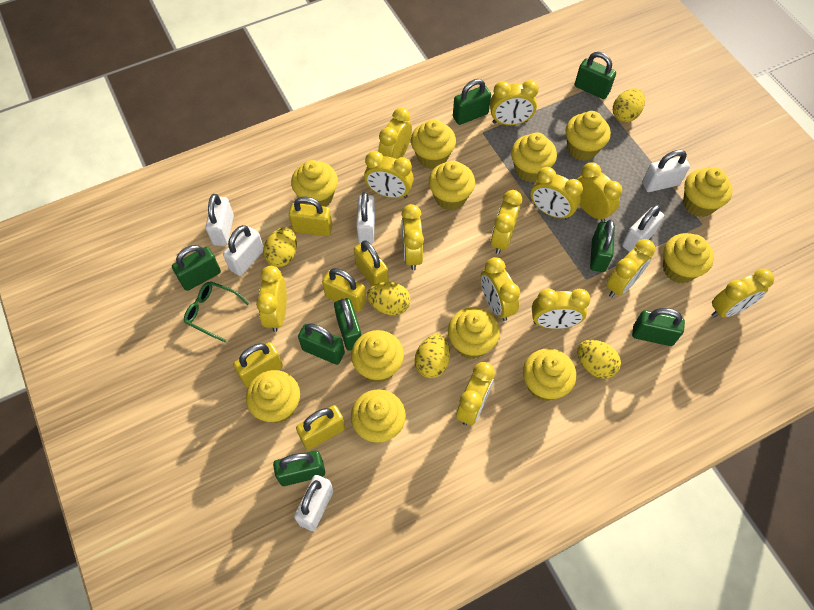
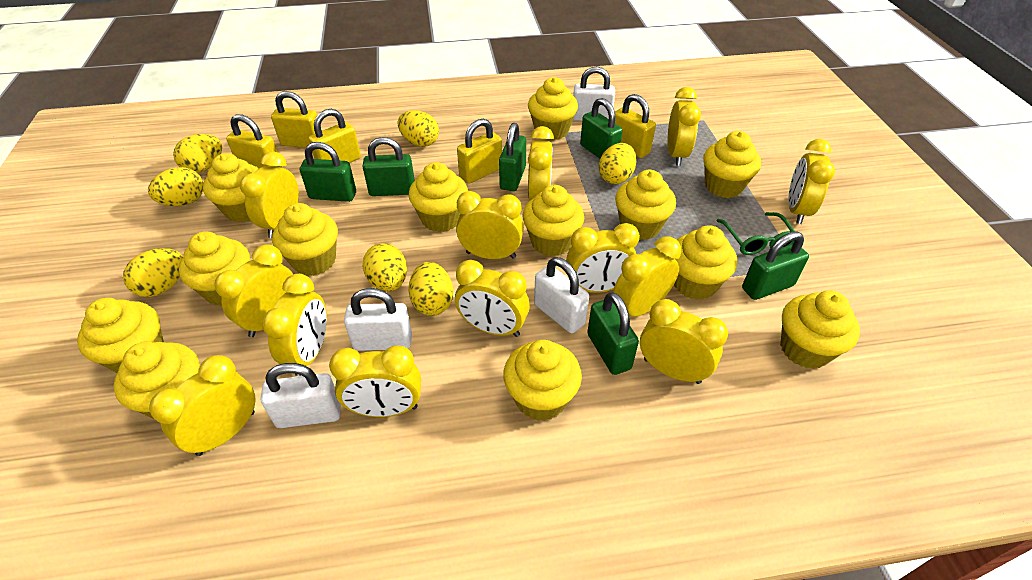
green padlock: [172,245,221,291] [273,451,325,486] [298,323,345,365] [334,298,362,351] [453,79,491,125] [575,52,616,99] [590,220,615,272] [632,308,685,346] = 8 -> [300,142,356,202] [363,137,415,196] [499,123,526,191] [580,98,623,159] [588,292,639,375] [742,232,809,300] = 6
white padlock: [205,194,234,246] [223,225,264,276] [294,475,334,531] [356,192,375,244] [622,205,664,252] [642,150,690,192] = 6 -> [260,363,341,428] [344,288,412,351] [534,257,589,333] [573,67,615,121] = 4
yellow cupcake: [246,370,300,423] [291,160,338,207] [351,330,404,383] [351,389,406,443] [411,119,456,169] [429,161,475,210] [448,307,500,359] [511,133,557,182] [523,348,576,401] [565,111,611,161] [663,233,714,283] [683,167,733,217] = 12 -> [77,298,164,373] [114,341,200,419] [179,231,250,306] [203,153,259,222] [272,203,338,276] [408,162,468,232] [503,340,582,421] [522,185,584,256] [528,77,578,140] [615,170,676,240] [674,225,737,300] [703,131,761,198] [780,290,860,369] = 13
yellow egg: [263,227,297,267] [367,282,411,315] [415,334,450,378] [577,340,621,379] [613,88,645,122] = 5 -> [123,248,183,297] [148,167,203,206] [173,134,222,173] [363,243,407,292] [398,110,439,147] [408,262,454,316] [598,143,636,184] = 7

